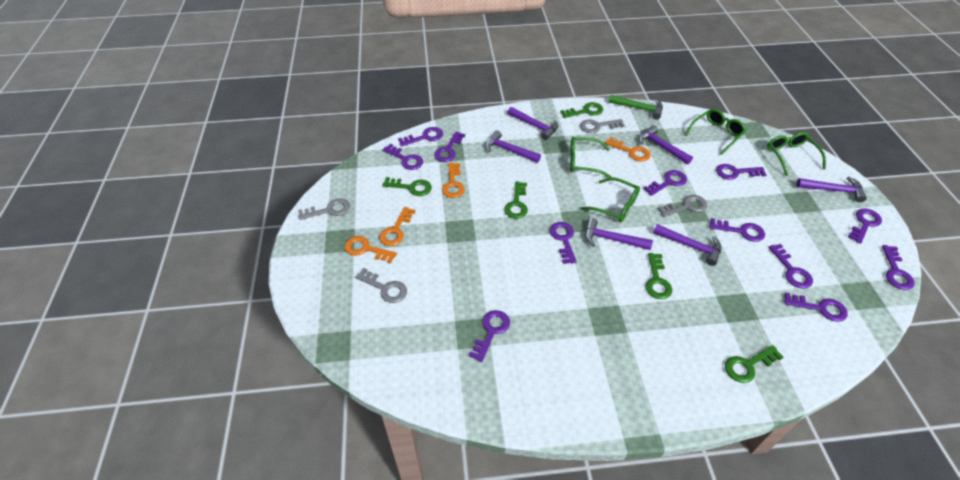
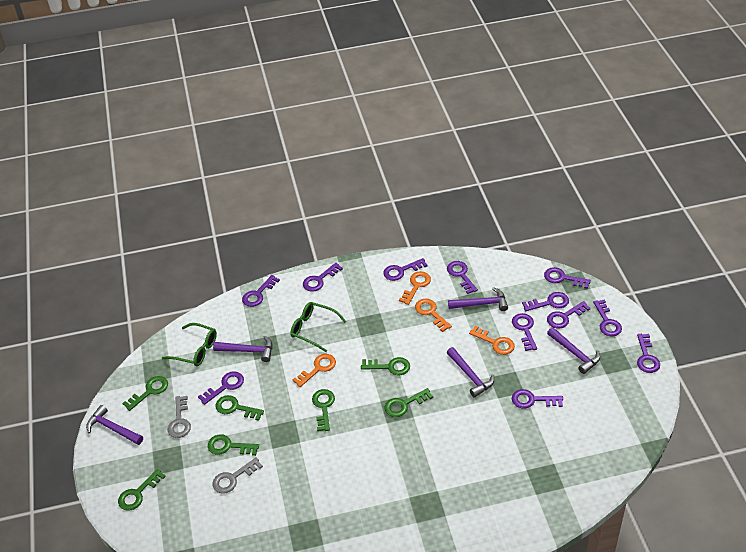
green glasses: [570,137,611,178] [580,178,640,222] [685,109,746,155] [767,132,826,176] = 4 -> [162,323,217,367] [290,302,347,352] = 2
green hammer: [609,95,663,119] = 1 -> none = 0
green key: [382,177,432,196] [504,182,528,219] [560,102,603,118] [645,253,672,299] [725,345,783,383] = 5 -> [118,469,166,511] [122,376,168,411] [208,434,259,456] [215,395,264,421] [312,389,335,431] [361,357,410,375] [384,388,433,417] = 7
grey key: [298,198,350,220] [355,268,407,303] [580,119,625,133] [658,195,707,217] = 4 -> [168,396,191,438] [212,457,263,494] = 2
purple hammer: [485,130,541,163] [507,107,558,140] [585,218,653,250] [639,125,693,164] [653,224,721,266] [796,177,867,202] = 6 -> [86,405,143,445] [213,336,272,362] [447,347,494,398] [448,287,508,311] [547,327,600,374] = 5

